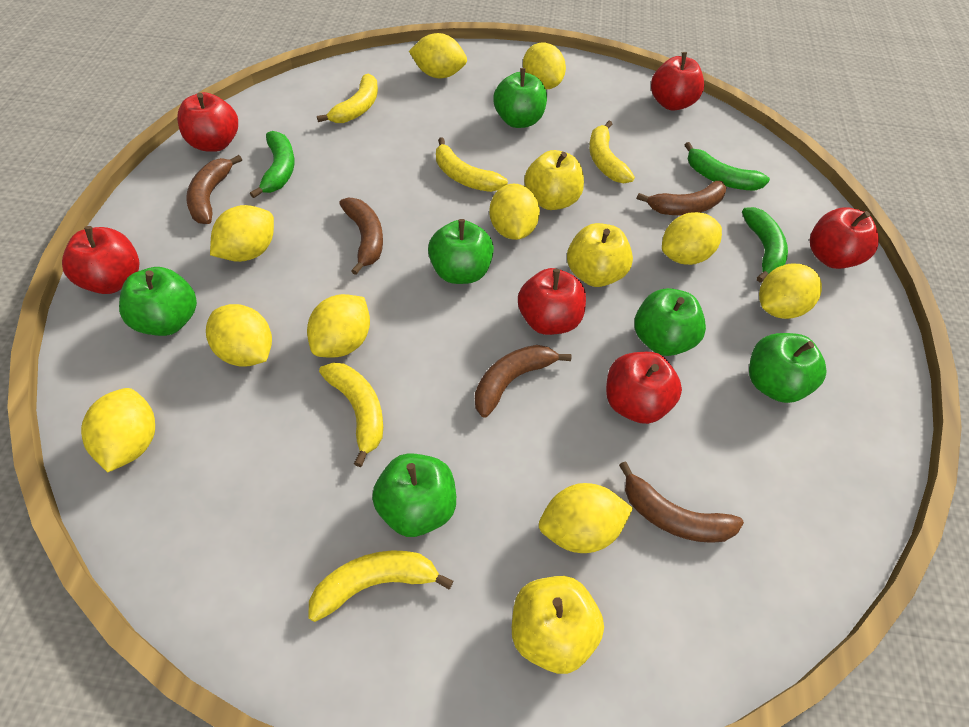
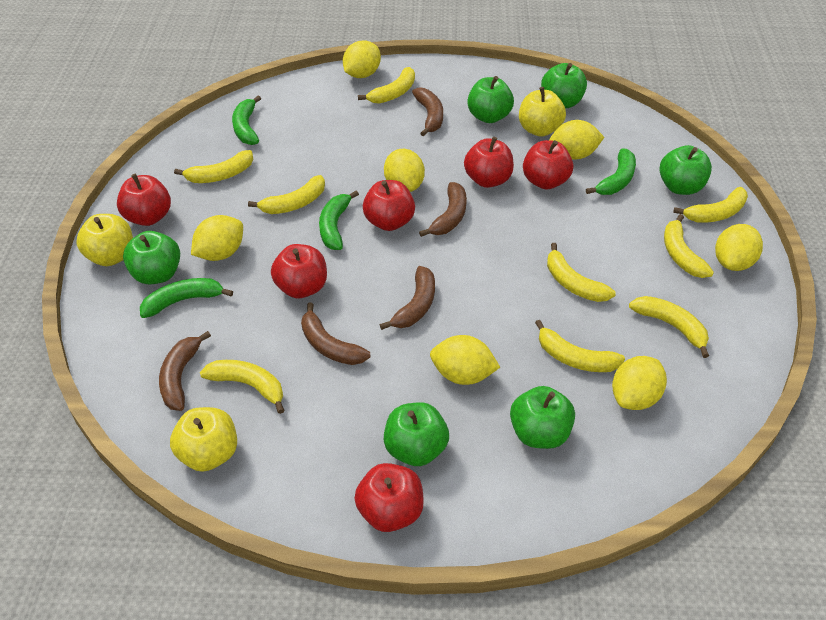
green banana: [250,131,295,198] [685,142,770,191] [742,207,788,282] = 3 -> [140,278,233,318] [232,95,261,145] [319,191,359,250] [586,148,636,195] = 4
yellow banana: [308,550,453,622] [317,74,378,123] [319,362,383,467] [436,137,508,192] [589,121,635,183] = 5 -> [174,150,253,183] [200,360,285,414] [248,175,325,214] [358,67,415,104] [535,320,625,372] [547,243,616,302] [629,296,709,358] [664,214,714,278] [673,187,748,223] = 9
yellow lemon: [81,388,155,472] [206,304,272,367] [210,205,274,262] [307,294,370,358] [409,33,467,78] [489,183,540,240] [523,42,566,89] [539,483,633,553] [662,212,722,265] [759,264,822,319] = 10 -> [191,215,243,261] [343,40,381,78] [384,149,425,192] [430,335,500,385] [549,120,604,160] [612,356,667,410] [715,224,763,271] = 7

